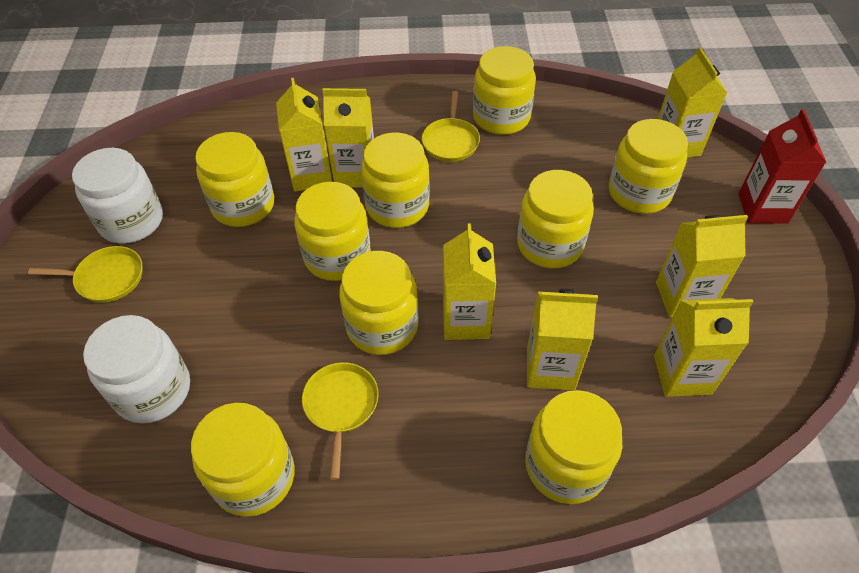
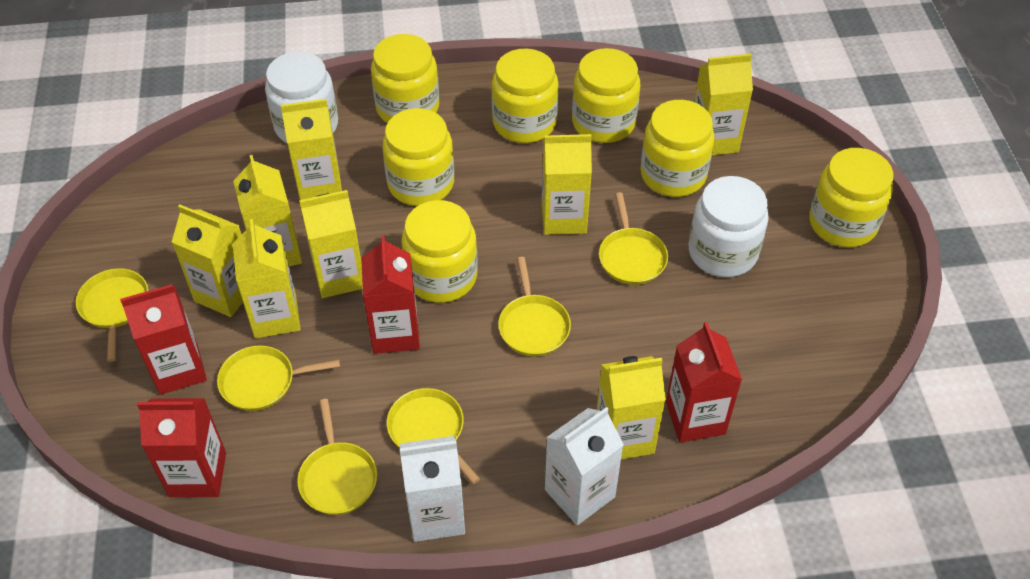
red carton: [738,109,826,224] = 1 -> [120,284,207,395] [137,398,226,497] [361,235,420,354] [666,322,742,443] = 4
white carton: none = 0 -> [400,436,465,542] [545,407,624,525] = 2
yellow carton: [276,78,332,192] [323,88,374,188] [443,223,496,340] [527,289,598,391] [654,298,753,397] [656,215,748,318] [658,47,727,158] = 7 -> [172,205,243,317] [233,155,302,267] [233,219,301,338] [281,99,342,200] [299,190,363,298] [542,134,592,235] [597,356,666,459] [694,54,753,155] = 8
yellow jar: [191,403,295,517] [195,132,274,227] [294,182,371,281] [339,251,418,355] [361,133,430,228] [473,46,536,135] [517,170,594,268] [525,390,622,504] [609,119,688,214] = 9 -> [371,34,439,123] [382,108,454,206] [401,200,478,303] [492,49,559,143] [572,48,640,143] [640,100,714,197] [809,148,894,248] = 7
yellow pan: [28,246,142,303] [302,362,379,480] [422,91,480,162] = 3 -> [76,268,149,362] [217,345,340,411] [297,399,377,515] [387,388,480,484] [498,257,571,356] [599,192,668,285] = 6

